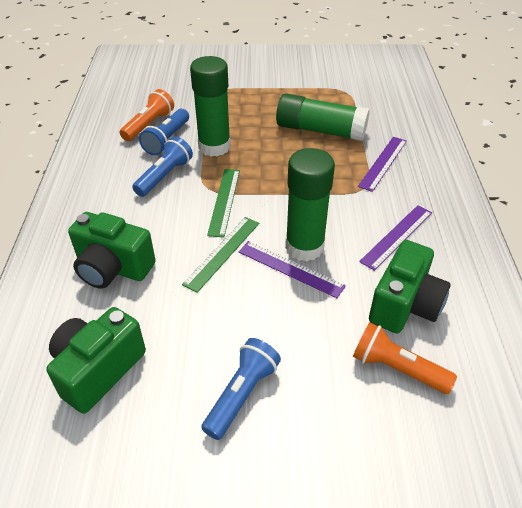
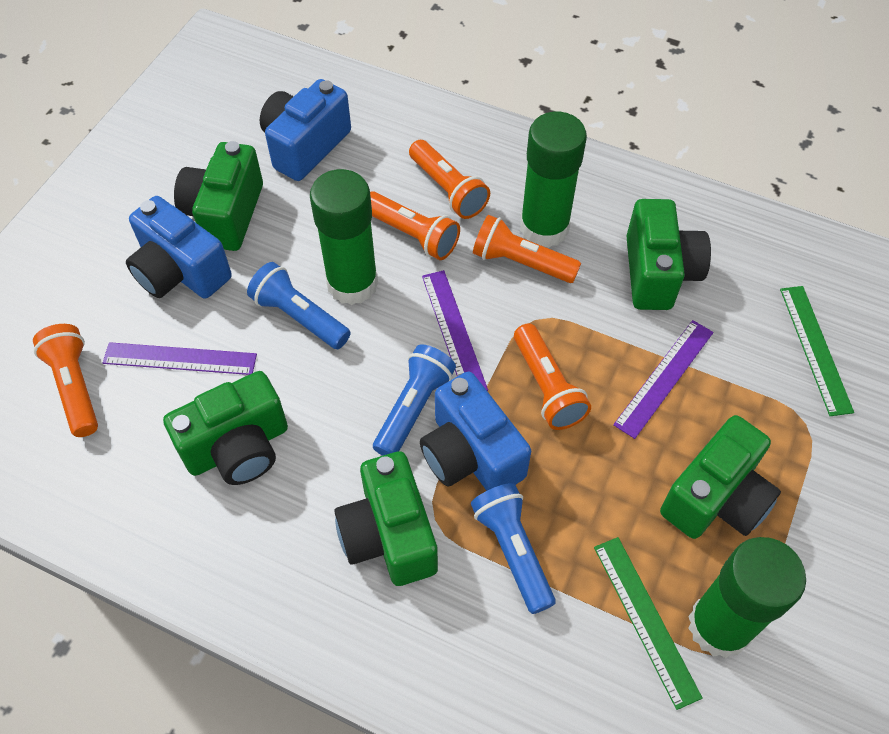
blue camera: none = 0 -> [126,196,232,299] [260,79,351,181] [420,372,531,491] = 3
green camera: [46,307,146,414] [68,212,156,289] [369,240,451,333] = 3 -> [163,371,288,485] [174,141,263,251] [334,451,438,586] [627,199,711,310] [660,415,781,539] = 5
orange flashlight: [119,89,174,141] [353,322,457,394] = 2 -> [33,324,98,437] [370,191,460,260] [409,140,490,219] [473,215,581,283] [514,323,591,430] = 5

